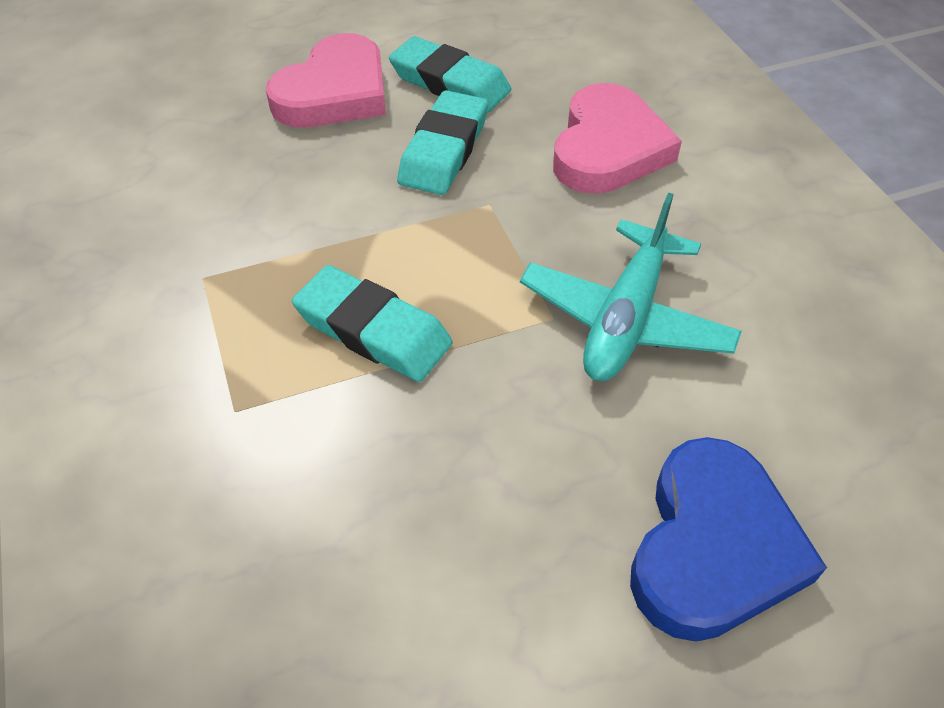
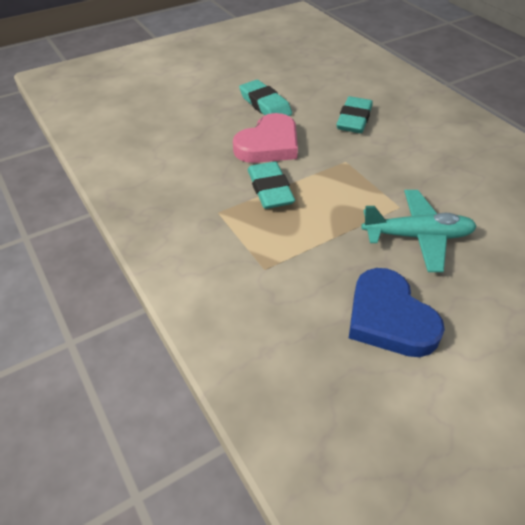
pink heart: [266,33,386,127] [553,83,682,194] = 2 -> [233,113,298,163] = 1

